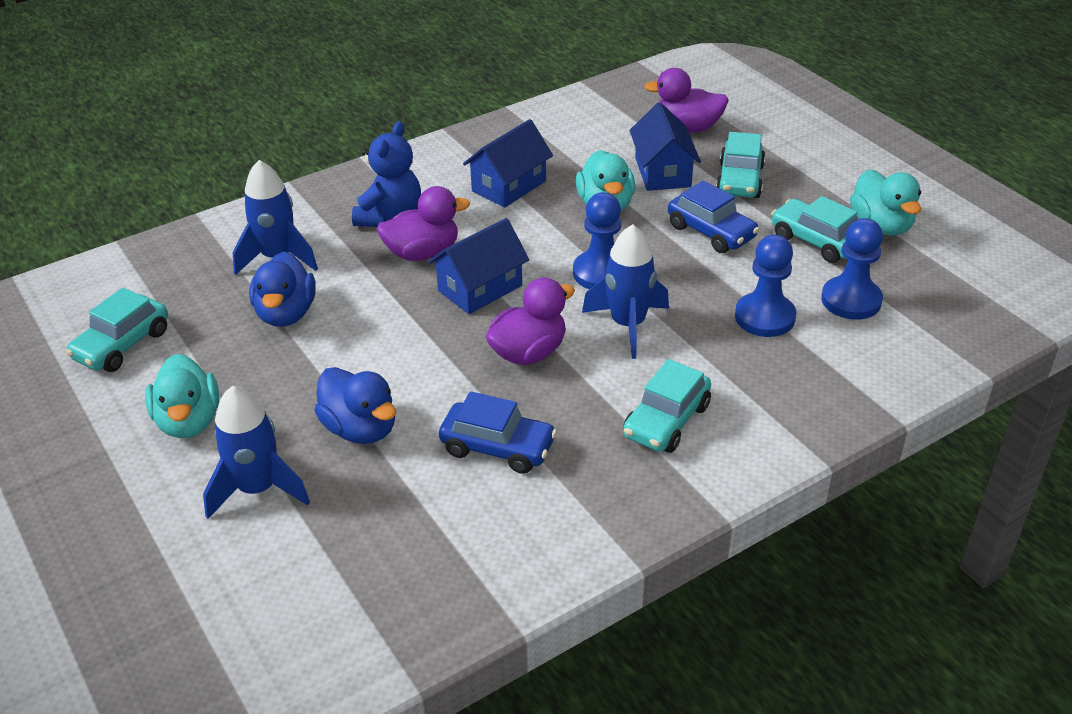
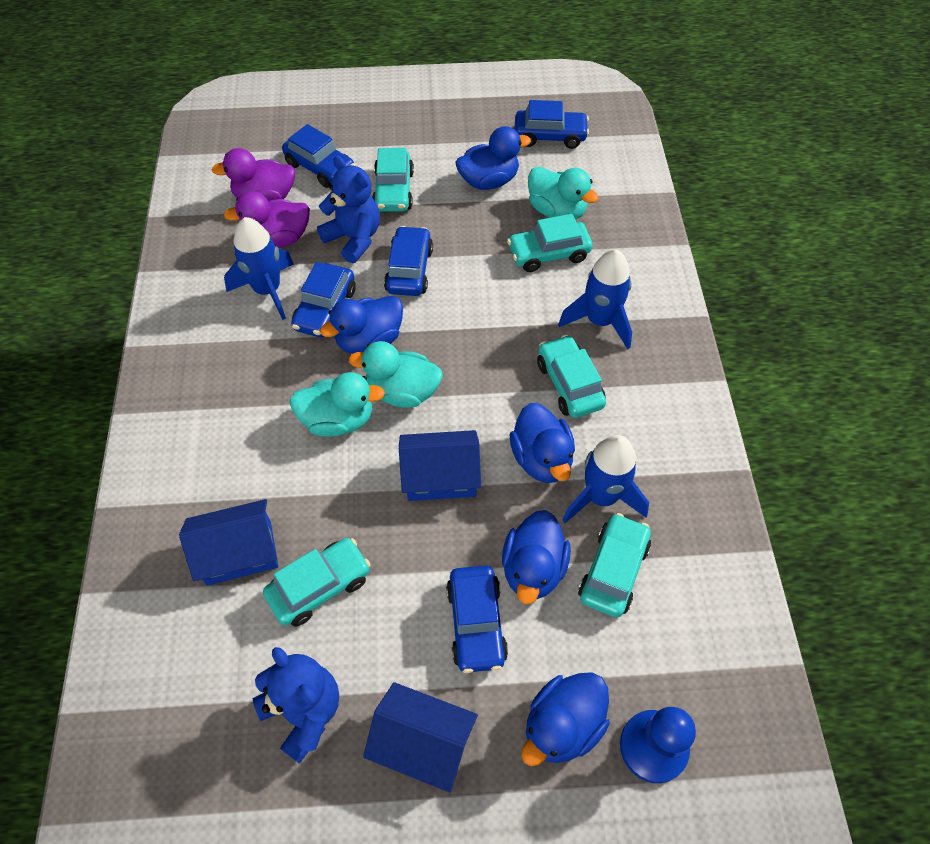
blue car: [439,391,557,474] [668,180,760,253] = 2 -> [282,124,355,188] [291,262,356,337] [384,226,433,296] [446,566,508,673] [515,100,589,149] = 5
blue duck: [249,252,316,327] [314,367,396,444] = 2 -> [320,296,403,354] [456,126,531,190] [502,510,571,604] [509,403,575,483] [521,672,610,766] = 5
blue pawn: [573,192,621,289] [735,235,796,337] [821,218,883,320] = 3 -> [620,707,696,783] = 1
blue teddy bear: [352,121,421,227] = 1 -> [252,647,339,764] [317,156,380,263] = 2
purple duck: [377,186,470,261] [486,278,575,365] [644,68,729,133] = 3 -> [212,148,295,201] [224,191,310,248] = 2
turquoise car: [66,288,168,372] [623,359,711,453] [716,132,766,198] [771,196,857,263] = 4 -> [263,538,371,627] [372,148,414,212] [507,214,592,272] [537,335,606,418] [578,513,651,617] = 5

